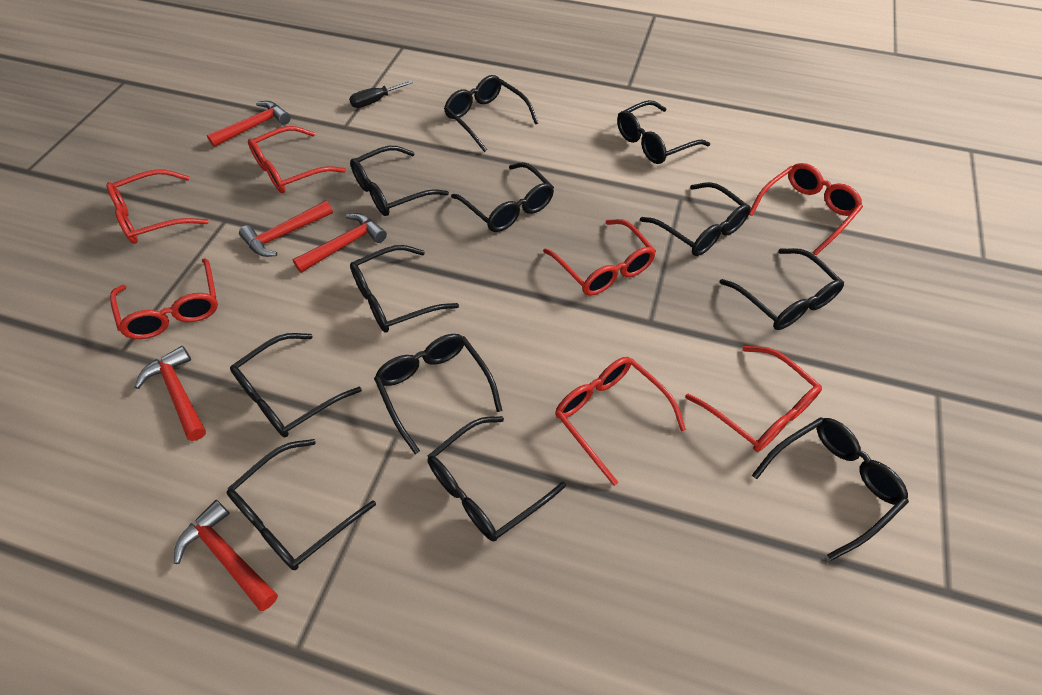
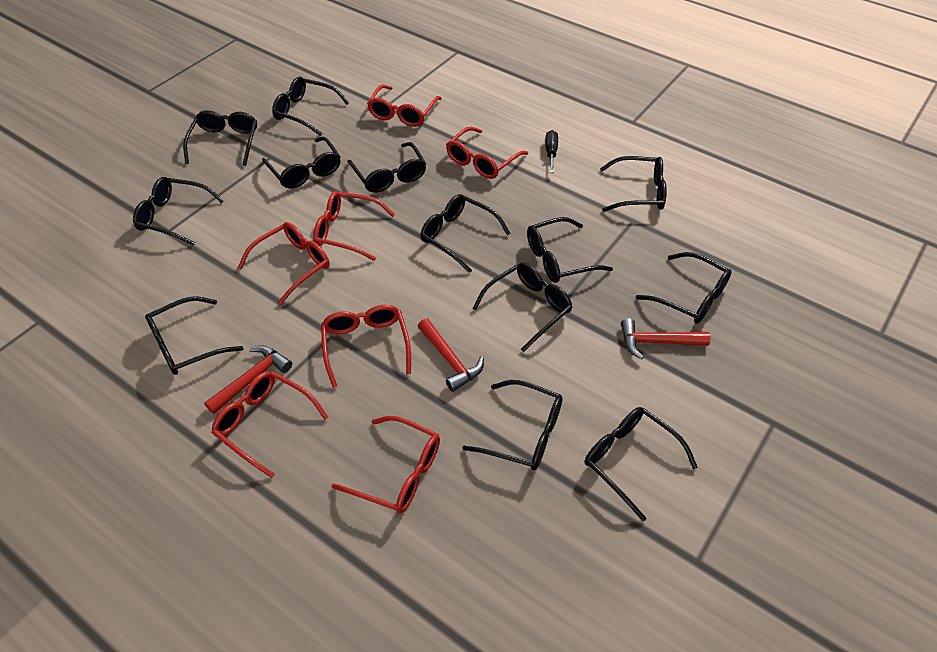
black glasses: [227,439,376,570] [230,333,362,437] [350,146,449,216] [350,245,459,333] [374,334,502,454] [428,416,566,541] [444,75,538,152] [451,162,554,232] [617,100,710,164] [640,182,751,256] [719,248,844,330] [752,417,909,561] = 12 -> [133,177,224,246] [145,296,244,375] [183,110,257,166] [262,137,341,189] [272,77,349,136] [348,142,426,193] [420,194,511,273] [462,380,563,470] [472,262,573,352] [527,217,613,283] [585,407,698,521] [600,156,667,212] [636,252,732,324] = 13
red hammer: [134,346,206,441] [174,500,278,611] [207,101,291,147] [239,200,333,257] [292,213,387,273] = 5 -> [204,346,292,414] [418,318,484,392] [621,318,710,359] = 3

